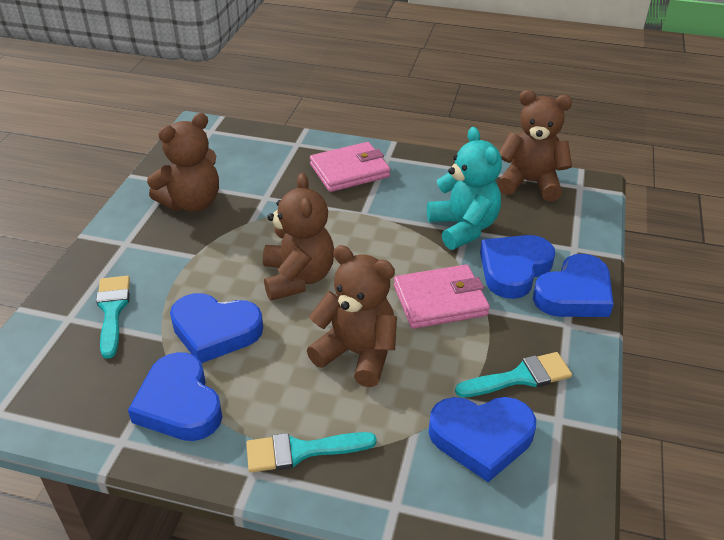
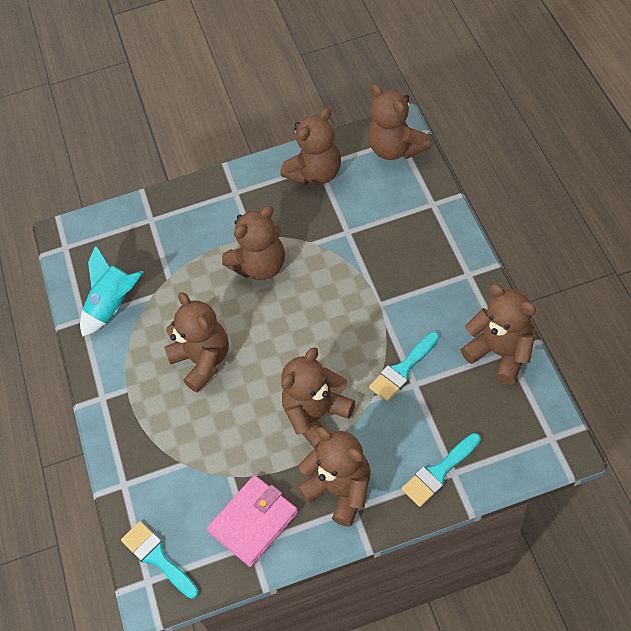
blue heart: [128,352,222,441] [170,293,263,363] [428,397,536,482] [480,235,555,299] [533,254,614,317] = 5 -> none = 0
brown teddy bear: [147,113,219,212] [263,173,334,301] [307,245,397,387] [497,90,572,201] = 4 -> [164,292,229,393] [222,206,285,280] [280,108,341,185] [281,347,355,448] [297,427,371,527] [368,84,431,160] [461,284,536,384] = 7
pink wallet: [310,142,390,192] [394,265,490,329] = 2 -> [207,475,298,567] = 1
turquoise rocket: none = 0 -> [80,245,144,337] = 1
turquoise teddy bear: [427,127,502,250] = 1 -> none = 0

